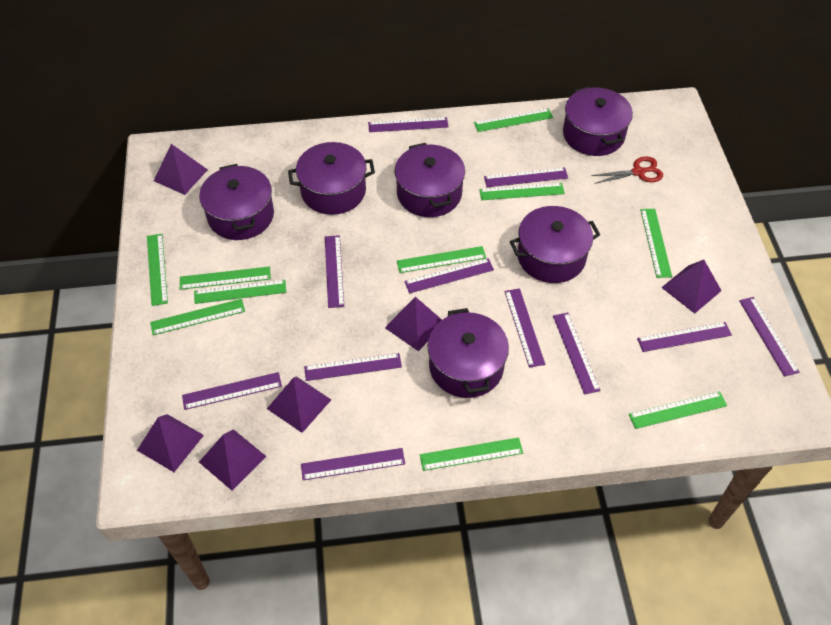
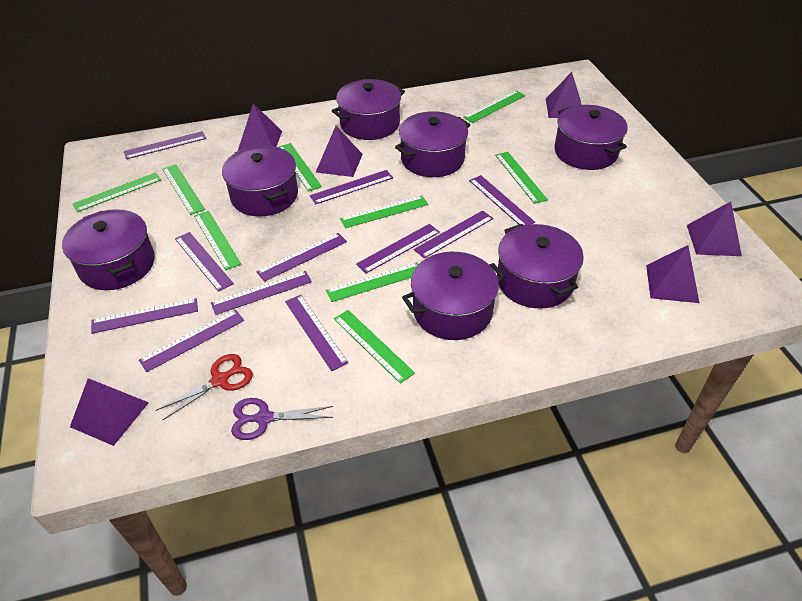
green ruler: [147,234,168,306] [150,299,245,335] [180,267,271,290] [194,280,286,304] [397,246,486,273] [420,437,523,471] [474,108,553,132] [479,183,565,200] [629,391,727,429] [640,209,672,278] = 10 -> [73,172,161,212] [162,164,205,215] [194,211,241,270] [279,143,322,192] [326,262,419,302] [334,310,415,384] [340,195,428,228] [463,91,525,123] [495,152,548,204] = 9
purple pot: [199,164,274,240] [288,142,375,215] [395,143,465,217] [428,308,509,398] [510,206,600,283] [563,86,633,156] = 6 -> [62,209,155,290] [222,146,298,217] [332,79,405,140] [395,111,470,177] [402,252,505,340] [497,224,584,308] [555,105,628,170] = 7
purple scissors: none = 0 -> [231,398,333,440] = 1

